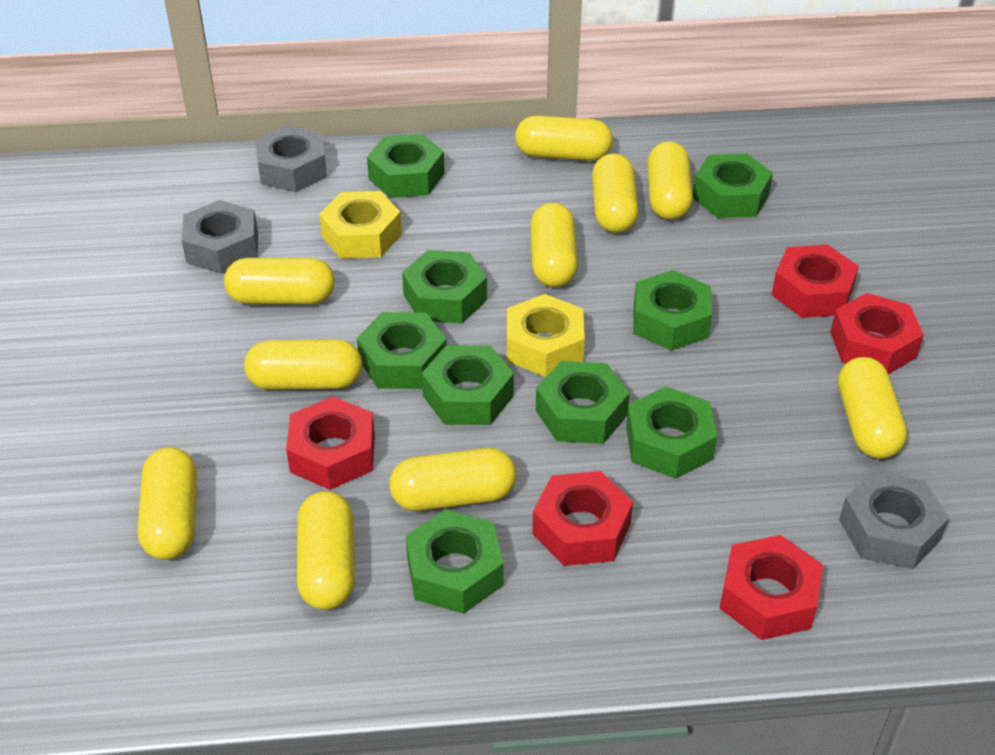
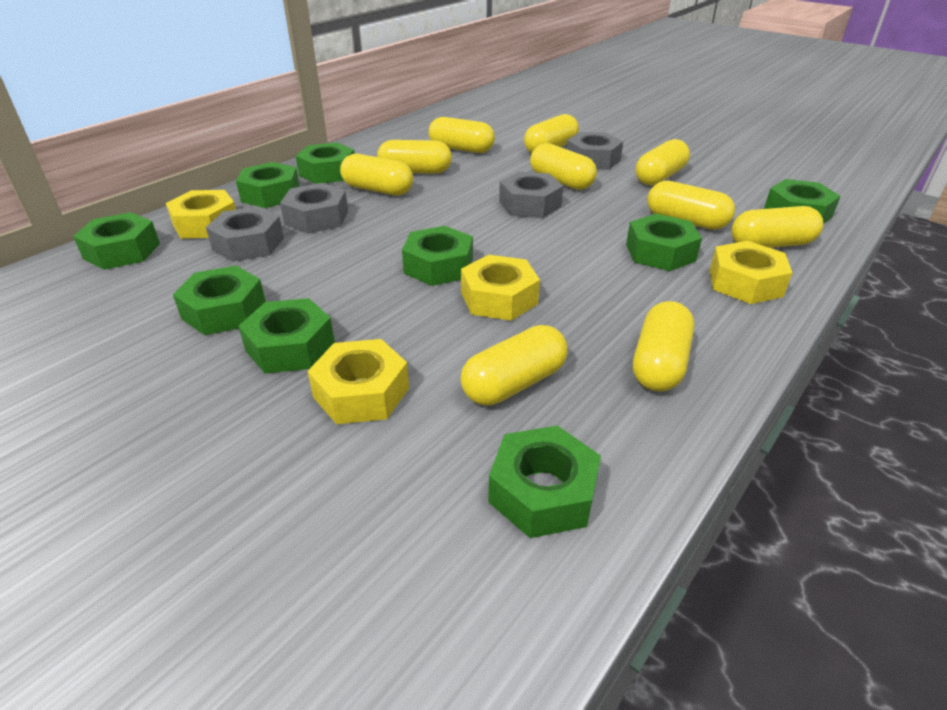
grey nut: [181,200,258,274] [255,126,327,192] [839,470,949,569] = 3 -> [206,206,284,262] [280,183,348,234] [499,171,563,218] [566,132,623,170] = 4
red nut: [286,396,375,490] [532,471,633,566] [720,535,823,640] [772,244,859,318] [830,293,924,374] = 5 -> none = 0
yellow nut: [319,191,402,258] [507,294,585,377] = 2 -> [166,190,236,239] [308,339,409,424] [461,255,540,321] [710,241,792,304] = 4

